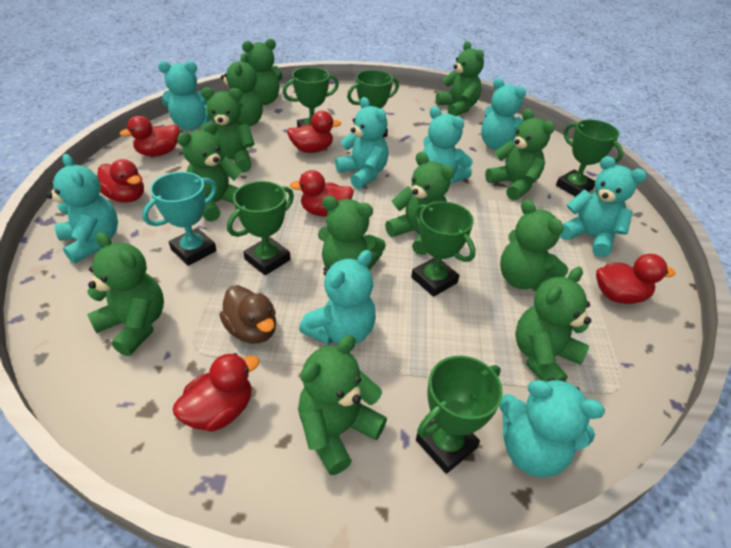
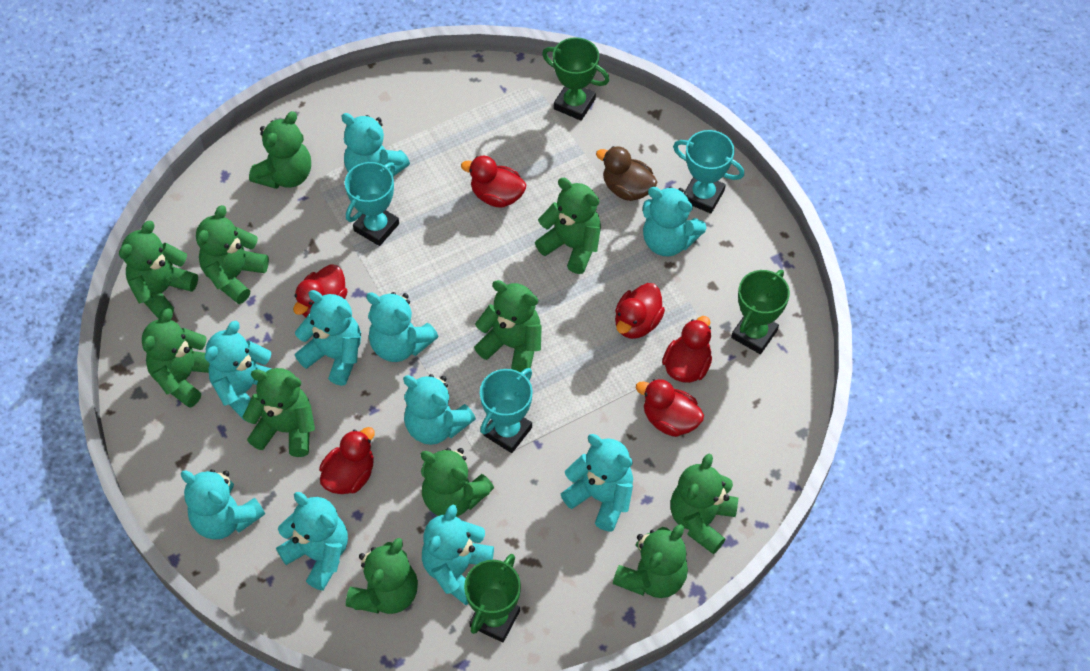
green teddy bear: [87,232,164,356] [177,122,243,222] [201,87,255,172] [221,53,263,126] [242,39,283,105] [298,335,387,475] [318,196,386,270] [385,152,454,255] [436,41,484,116] [485,109,555,200] [500,199,568,291] [515,267,591,382] = 12 -> [119,221,198,319] [142,308,210,408] [196,205,269,304] [243,368,315,457] [249,111,311,189] [346,538,418,614] [421,448,494,517] [474,280,542,372] [535,178,601,274] [612,524,688,598] [670,454,738,554] = 11
green trophy: [227,181,294,275] [283,67,339,127] [347,70,399,138] [411,201,476,297] [416,356,503,474] [556,119,623,197] = 6 -> [464,554,521,642] [542,37,609,121] [731,270,790,354] = 3
turquoise teddy bear: [46,154,118,264] [158,61,210,130] [299,250,376,345] [335,97,389,189] [423,106,473,184] [481,78,526,150] [499,378,605,477] [560,156,647,257] = 8 -> [181,469,265,540] [205,321,271,421] [276,492,348,591] [295,290,361,386] [341,113,410,176] [366,292,439,362] [403,374,476,445] [422,504,494,605] [561,434,633,531] [643,187,706,256] = 10
turquoise trophy: [142,172,217,266] = 1 -> [345,162,399,246] [480,368,533,453] [673,130,744,214] = 3

